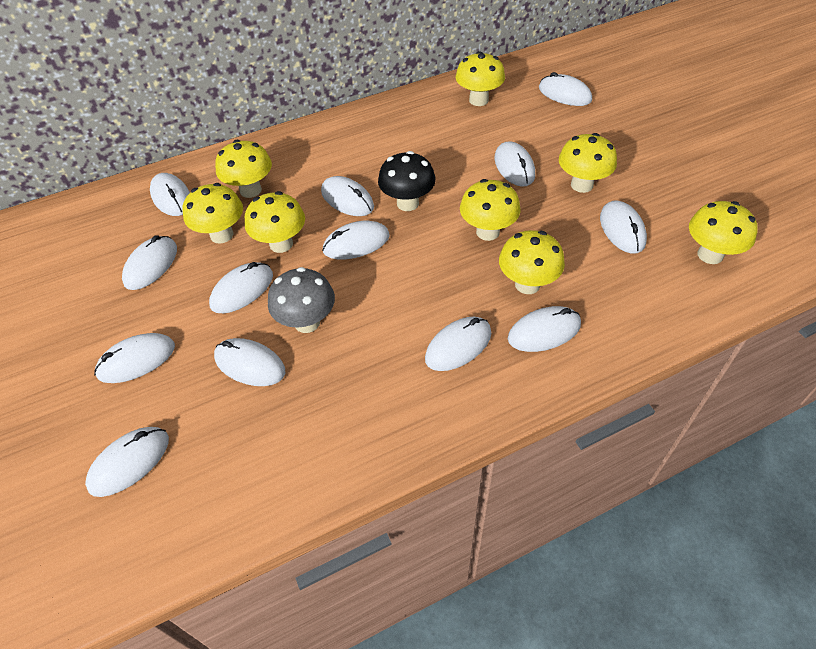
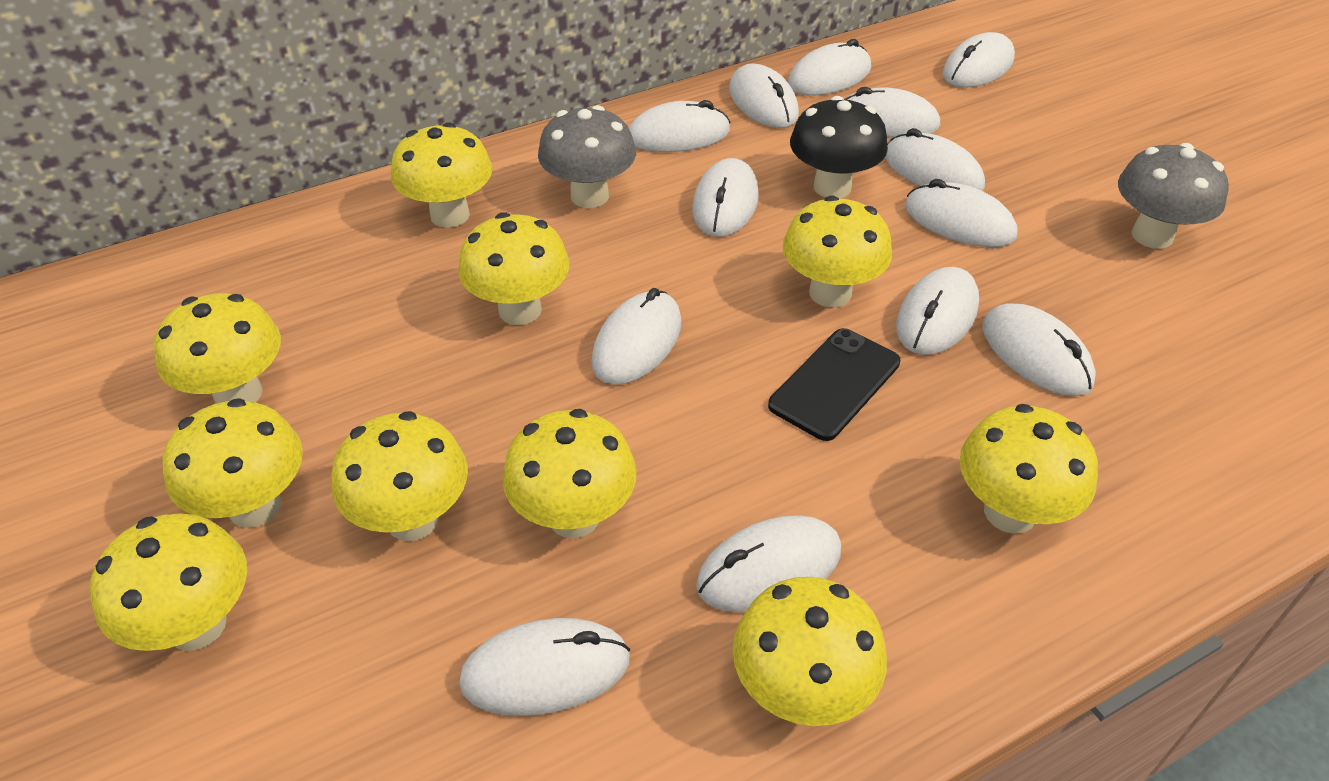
black phone: none = 0 -> [768,328,900,441] = 1
grey mushroom: [268,267,335,333] = 1 -> [538,105,636,208] [1118,143,1229,249] = 2
yellow mushroom: [183,183,243,244] [215,140,272,198] [245,191,305,253] [456,51,505,106] [460,179,520,241] [499,230,565,294] [559,133,617,193] [689,201,758,264] = 8 -> [90,514,247,651] [154,293,281,404] [163,398,303,528] [331,411,468,541] [391,122,492,228] [458,212,570,325] [502,409,636,538] [733,577,887,726] [783,195,892,307] [960,404,1098,534] = 10

